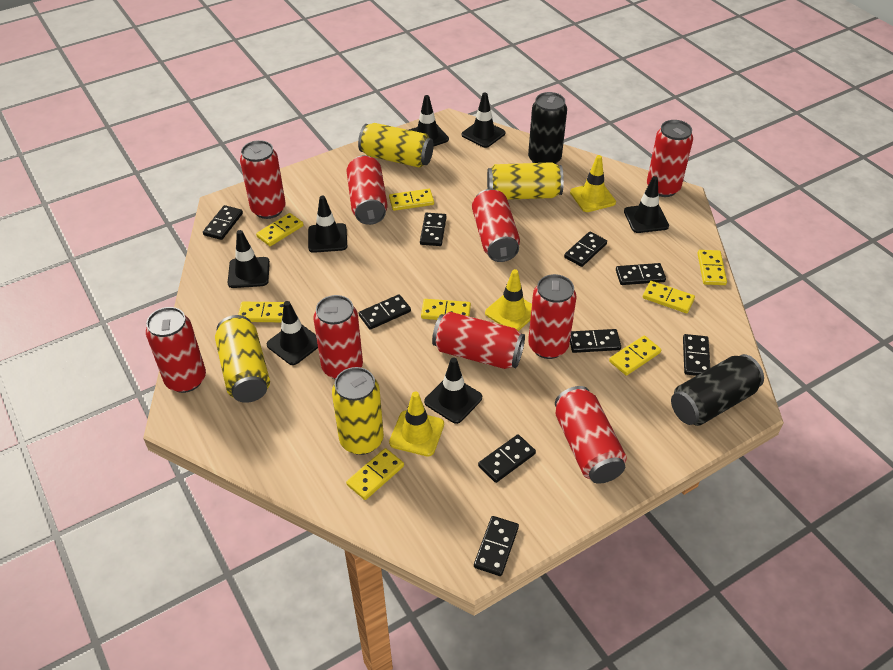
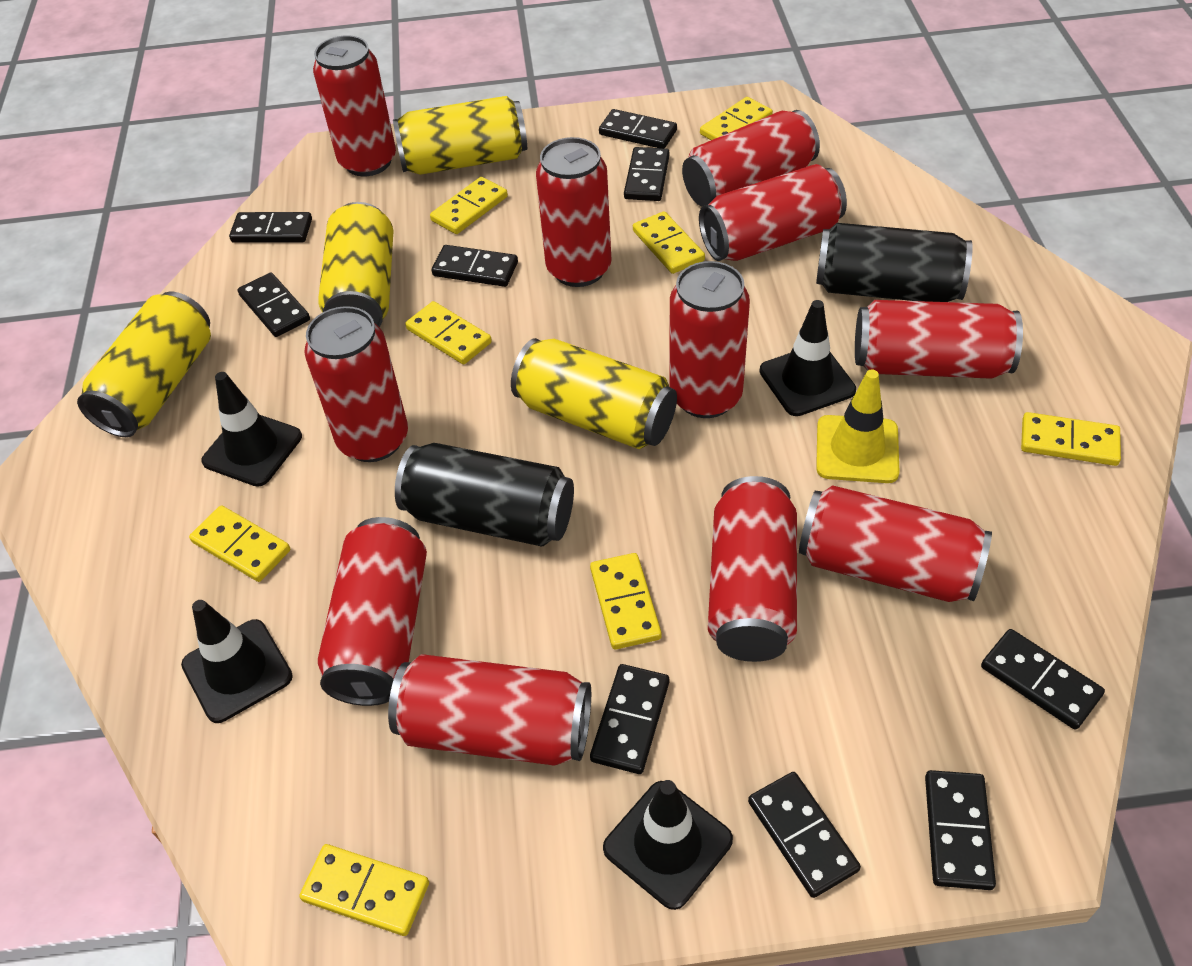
black traffic cone: [228,230,270,288] [267,301,318,365] [308,196,347,253] [409,95,449,147] [424,357,482,424] [462,92,505,148] [624,176,669,233] = 7 -> [181,600,293,723] [201,372,302,487] [603,780,733,910] [759,300,856,416] = 4
red can: [146,307,206,393] [240,140,286,219] [313,295,363,379] [346,155,388,225] [432,312,525,369] [472,189,520,262] [528,274,577,359] [555,386,627,484] [647,120,693,197] = 9 -> [304,306,408,462] [313,35,396,176] [318,517,427,706] [388,654,591,765] [536,137,612,287] [669,261,750,418] [682,110,820,207] [699,164,847,261] [708,476,797,662] [799,485,992,602] [855,300,1023,379] = 11
yellow traffic cone: [389,391,444,457] [485,269,532,331] [570,155,616,212] = 3 -> [816,370,900,483] = 1

